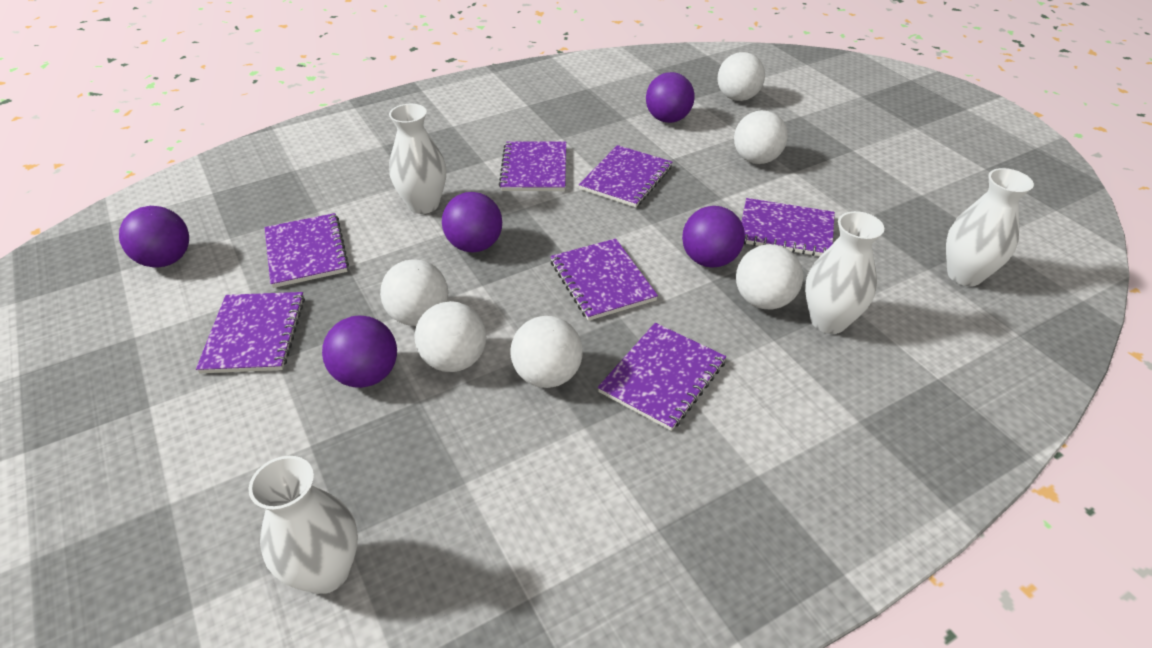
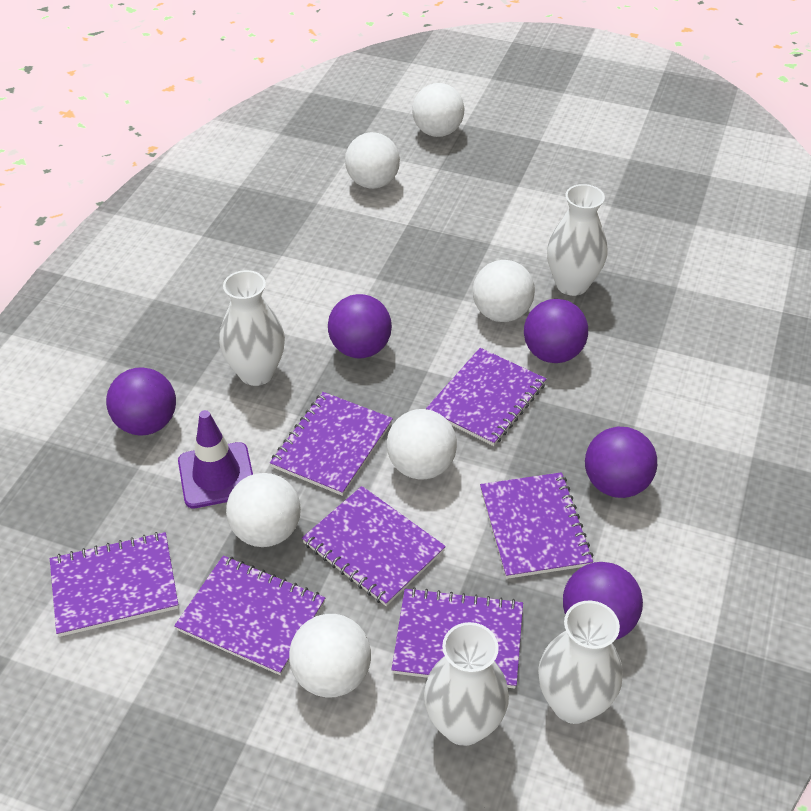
purple traffic cone: none = 0 -> [178,410,253,509] = 1

